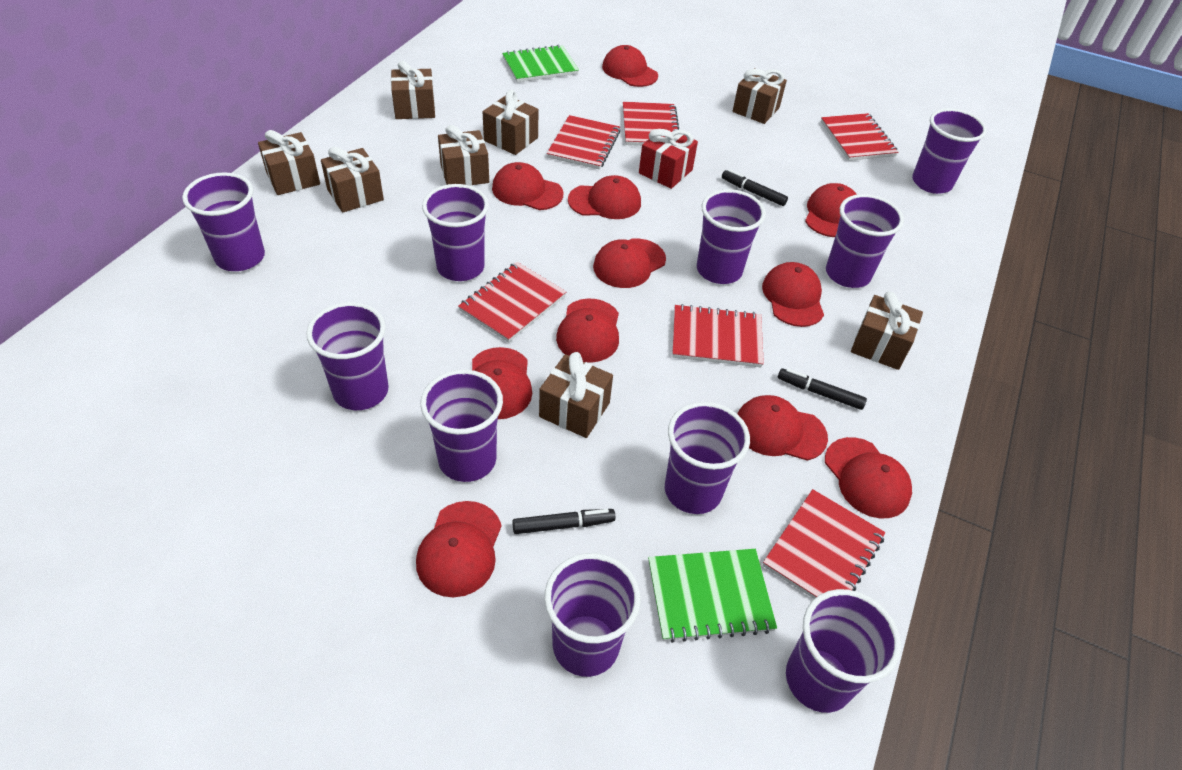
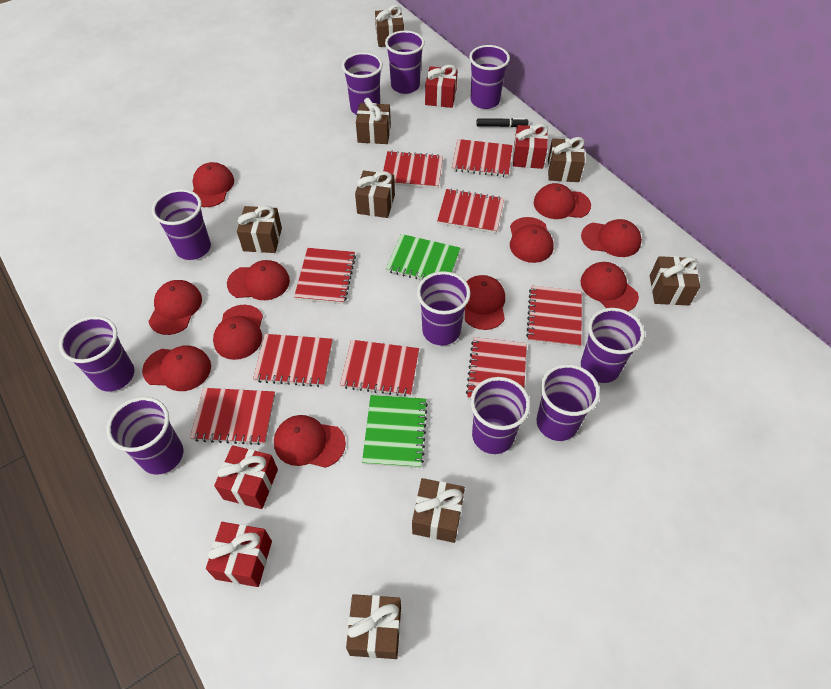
black marker: [512,509,615,534] [722,169,788,206] [778,368,867,410] = 3 -> [476,118,528,127] = 1
red gift: [639,127,698,189] = 1 -> [206,522,272,587] [214,445,278,509] [425,65,458,108] [513,124,548,169] = 4
red notebook: [458,262,566,343] [547,115,620,170] [623,102,679,146] [672,304,764,367] [763,489,885,599] [821,113,898,161] = 6 -> [190,388,275,445] [253,334,332,387] [294,248,356,304] [340,340,419,397] [383,151,443,189] [437,189,504,233] [452,139,513,177] [466,337,527,399] [526,286,582,347] = 9

